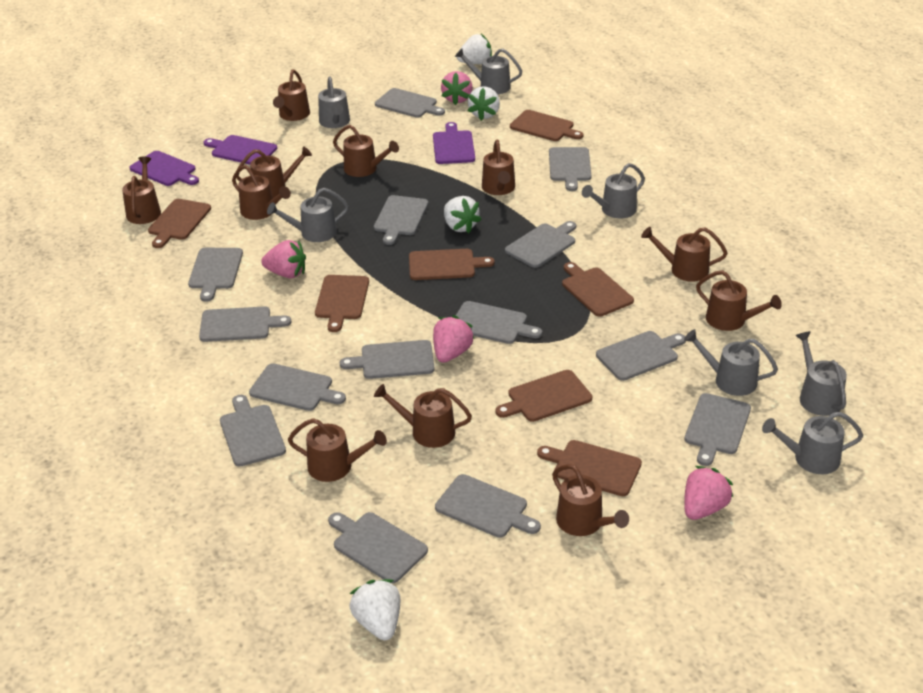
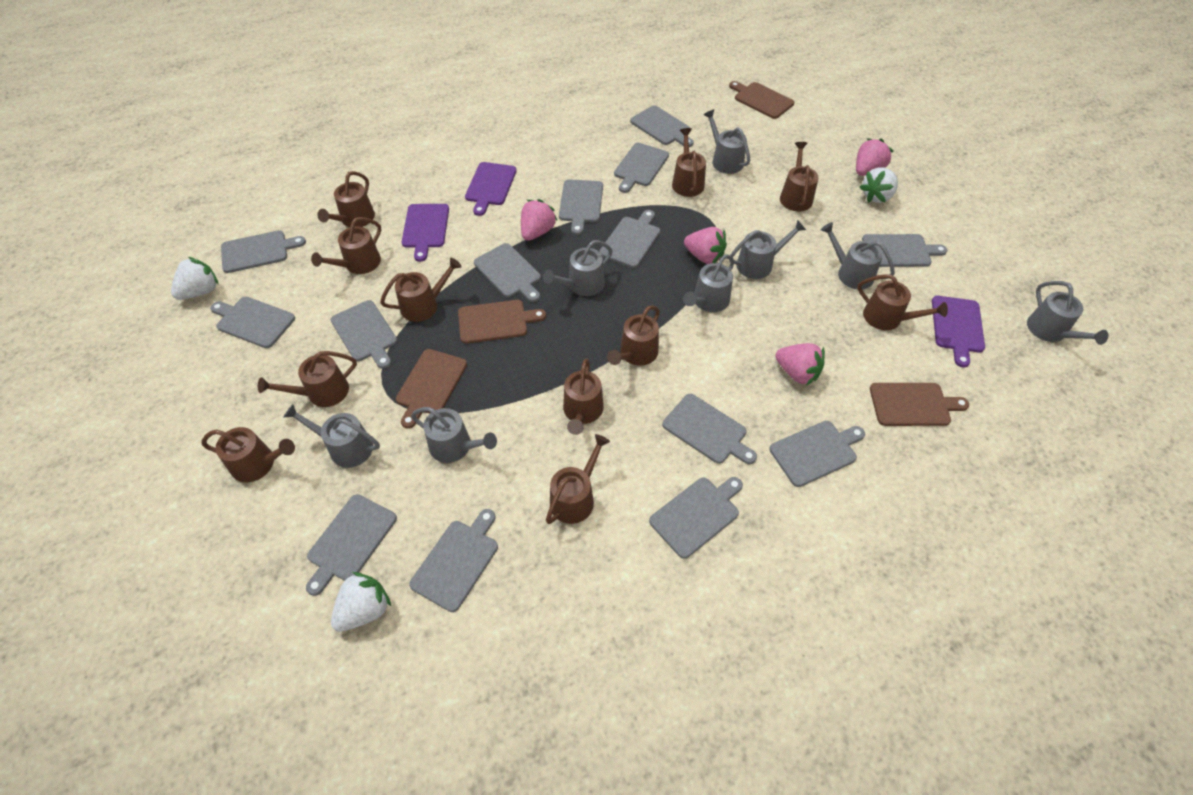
brown cutting board: [148,199,211,248] [315,275,369,332] [409,249,495,280] [495,370,592,422] [510,110,583,141] [537,440,642,496] [562,262,634,317] = 7 -> [396,349,467,429] [458,300,546,344] [729,81,794,119] [870,383,969,426] = 4
grey watering can: [267,188,349,242] [318,76,350,128] [455,48,522,94] [582,163,645,219] [684,329,778,396] [762,412,863,474] [795,331,847,416] = 7 -> [283,404,380,468] [411,407,497,463] [543,240,613,296] [683,255,734,312] [703,109,750,174] [729,220,806,279] [821,222,895,289] [1027,281,1109,345] = 8
white strawberry: [350,579,400,641] [444,196,482,233] [457,34,492,64] [468,86,500,121] = 4 -> [171,257,219,300] [331,572,391,632] [859,167,898,203] = 3

